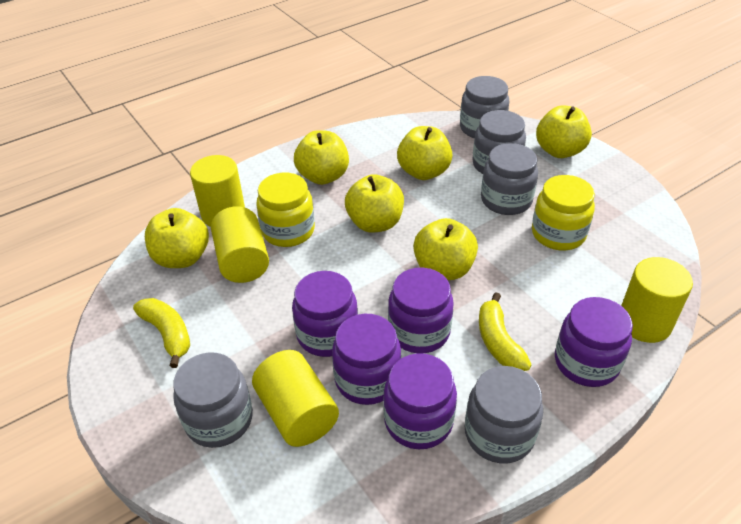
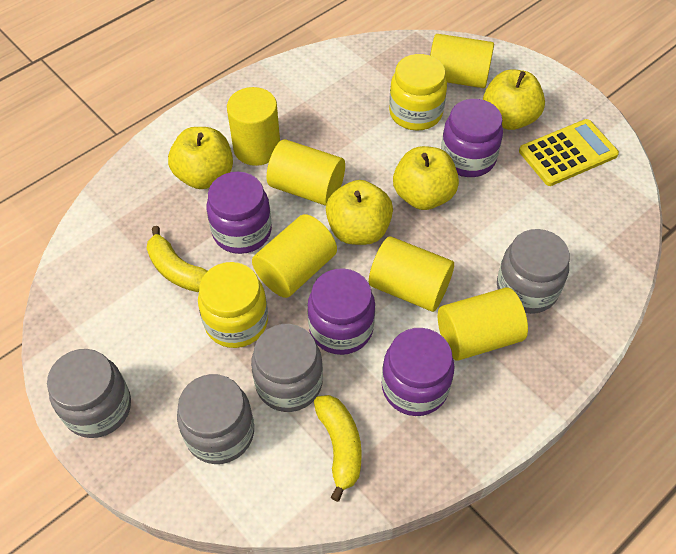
grey jar: [173,352,253,448] [460,76,509,139] [465,366,543,463] [473,110,526,174] [481,143,538,215] = 5 -> [47,349,131,438] [177,374,254,464] [251,324,323,412] [497,229,570,314] = 4
purple jar: [292,271,358,357] [332,314,401,405] [383,353,457,449] [388,267,454,354] [555,297,633,387] = 5 -> [207,172,272,254] [307,268,375,355] [382,328,455,416] [441,99,503,177] = 4
yellow apple: [145,208,209,268] [294,130,349,185] [345,174,404,232] [397,126,453,180] [413,218,478,280] [536,105,592,158] = 6 -> [168,127,233,189] [326,180,393,245] [393,146,459,210] [483,70,545,130] = 4
yellow calculator: none = 0 -> [519,119,619,186] = 1
yellow cylinder: [190,155,245,227] [211,206,269,283] [252,350,339,447] [621,257,693,343] = 4 -> [227,87,280,166] [252,214,337,298] [267,139,345,206] [369,237,454,312] [430,34,494,88] [438,287,528,361] = 6

